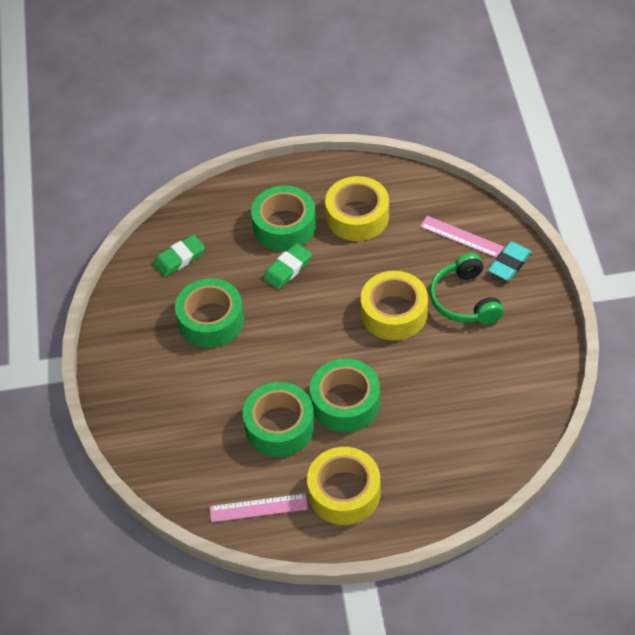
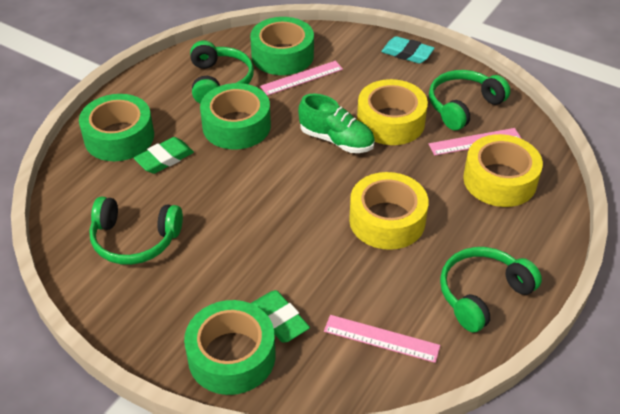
green headphones: [430,253,504,325] = 1 -> [89,196,183,265] [190,41,254,103] [429,70,510,130] [440,247,542,332] = 4
green shoe: none = 0 -> [298,94,375,153] = 1
pink ruler: [210,494,308,523] [420,216,504,258] = 2 -> [260,61,343,96] [324,315,440,363] [429,128,522,156] = 3

